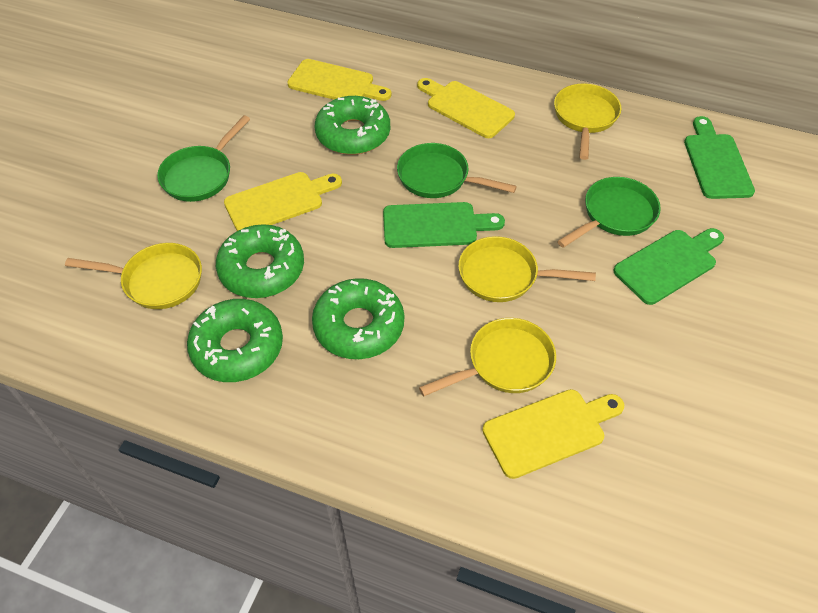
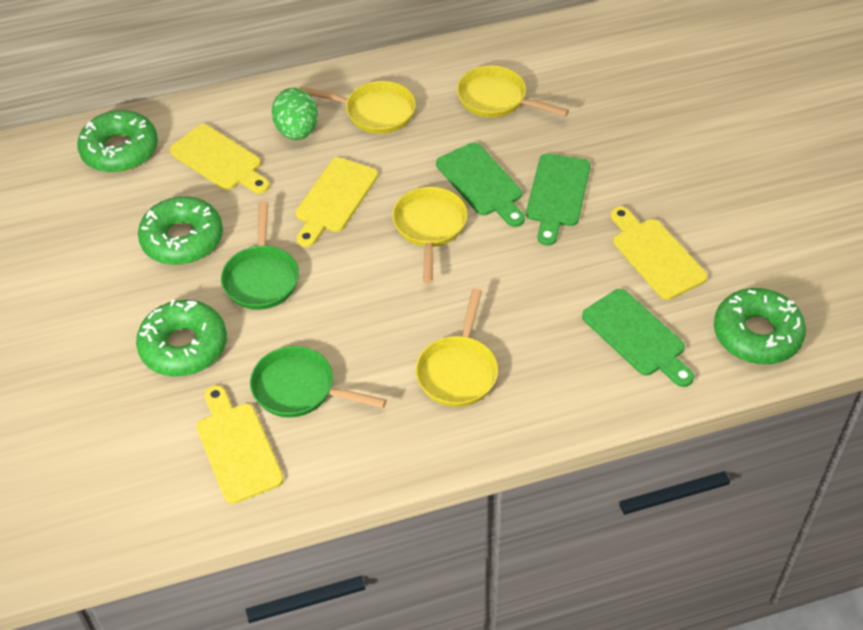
green egg: none = 0 -> [272,88,318,140] = 1
green pan: [157,115,250,202] [397,143,517,198] [557,177,661,248] = 3 -> [221,201,299,310] [250,346,386,418] = 2

